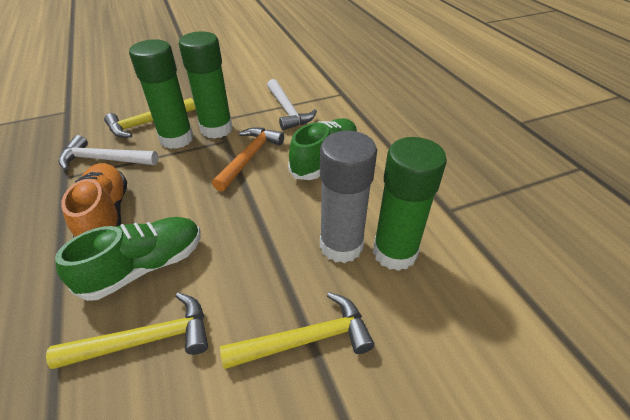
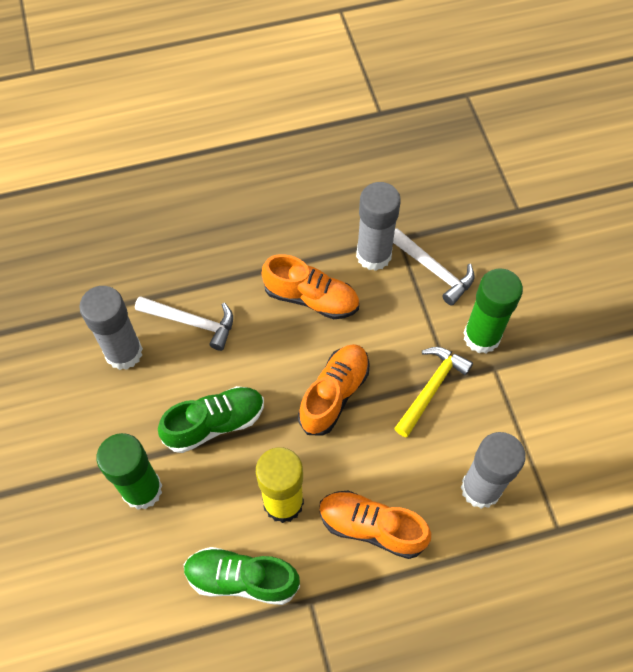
green glue stick: [129,39,194,149] [179,31,233,139] [373,137,447,271] = 3 -> [97,433,162,510] [464,268,523,354] = 2
grey glue stick: [320,131,377,263] = 1 -> [79,286,143,370] [356,182,401,271] [461,432,526,509] = 3
orange hammer: [212,127,284,192] = 1 -> none = 0
orange shoe: [61,163,127,238] = 1 -> [262,254,359,319] [298,344,370,436] [319,491,431,559] = 3
yellow glue stick: none = 0 -> [256,447,304,523] = 1
yellow hammer: [46,292,208,369] [104,98,196,138] [220,292,375,369] = 3 -> [394,347,473,437] = 1

